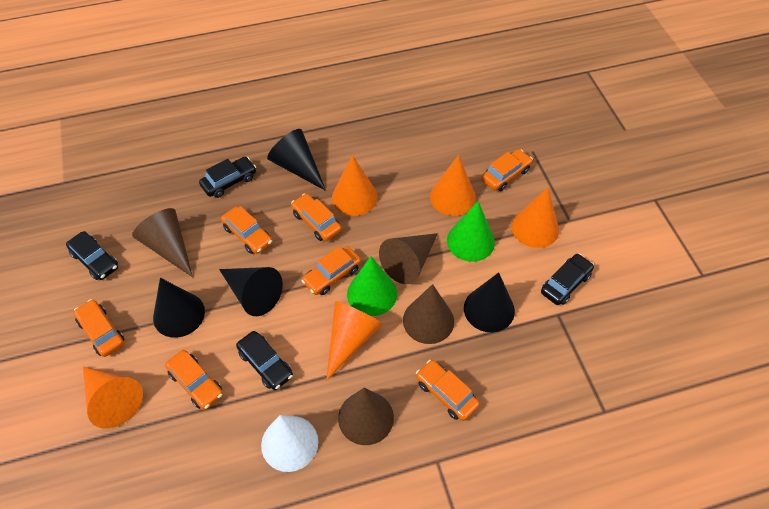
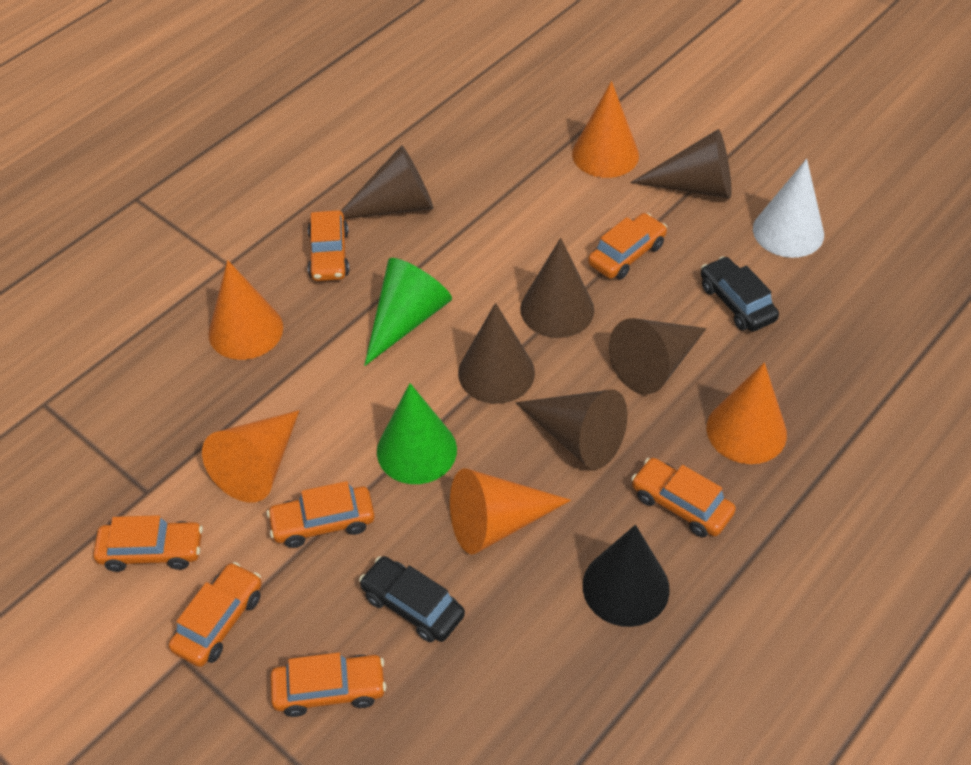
black car: [66,231,118,280] [199,157,256,198] [236,331,293,390] [541,253,594,305] = 4 -> [359,556,465,642] [701,256,779,332] = 2
black cone: [153,278,205,338] [219,267,283,316] [267,129,326,191] [464,272,515,332] = 4 -> [583,525,670,627] = 1
brown cone: [132,208,193,277] [338,388,394,445] [379,233,438,284] [403,284,454,344] = 4 -> [341,145,434,219] [458,303,535,404] [515,389,628,469] [520,238,594,338] [609,318,707,394] [630,129,732,199] = 6

